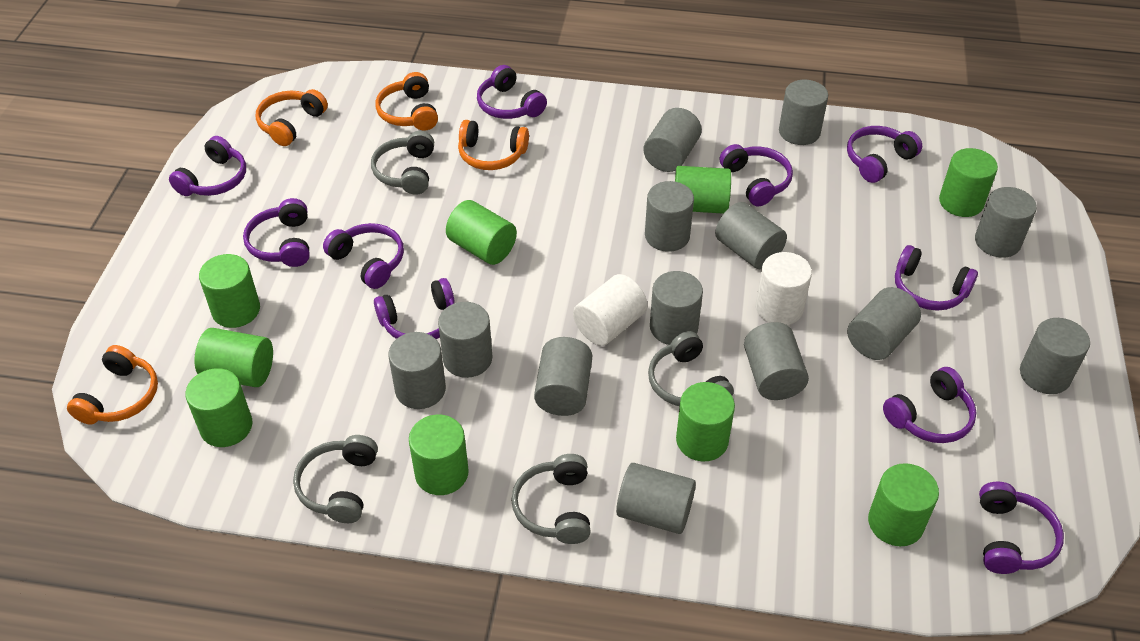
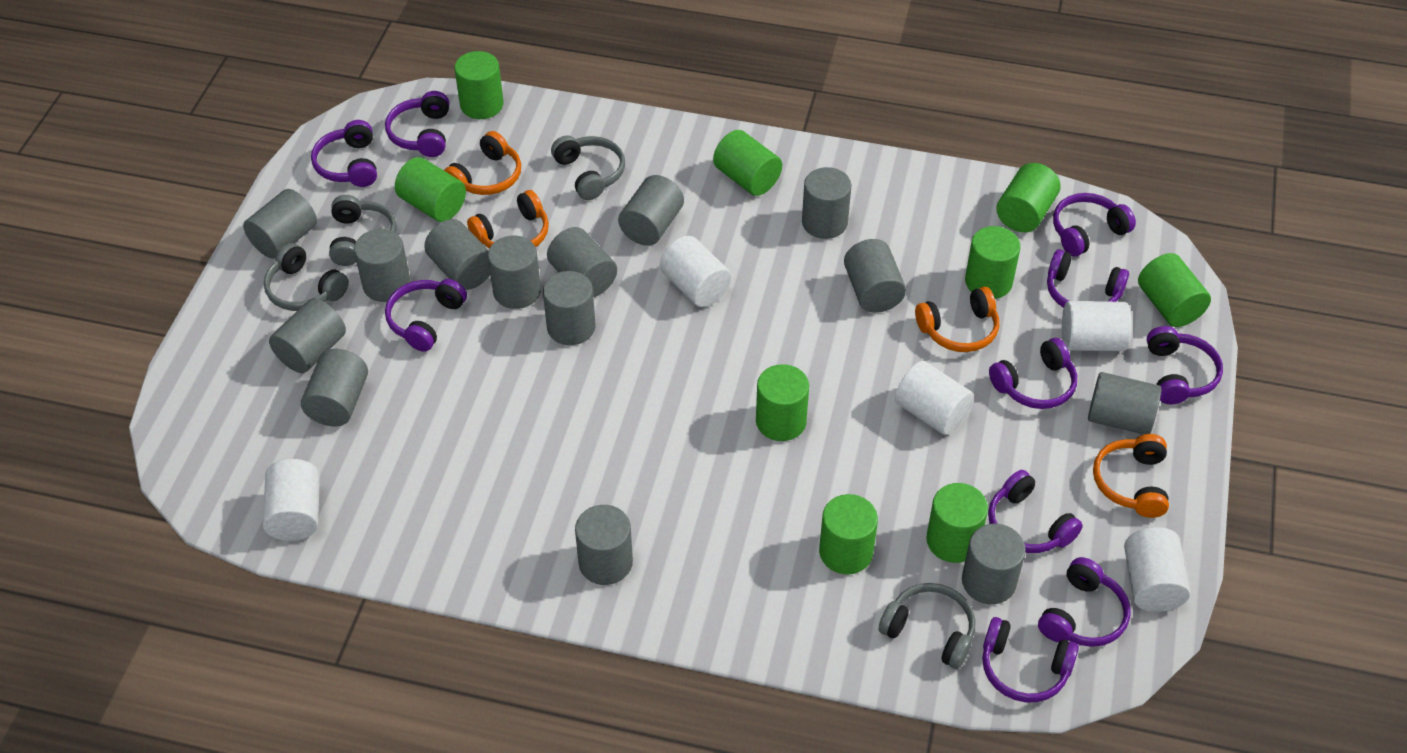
grey cylinder: [388,332,446,409] [438,302,492,378] [534,337,592,416] [616,463,696,534] [643,108,702,172] [645,181,694,252] [650,271,703,345] [715,202,787,269] [744,322,809,400] [779,80,828,145] [847,287,921,360] [975,187,1037,258] [1020,318,1090,394] = 13 -> [243,189,317,259] [269,298,346,373] [301,349,368,426] [354,229,410,302] [424,219,490,290] [488,236,541,309] [543,271,596,345] [547,227,617,297] [575,505,633,585] [618,175,684,246] [802,167,852,239] [844,239,906,313] [962,524,1026,604] [1088,372,1162,435] = 14
white cylinder: [573,274,648,346] [756,252,812,325] = 2 -> [263,459,320,541] [660,236,731,307] [895,361,974,435] [1062,301,1132,351] [1124,527,1190,612] = 5

